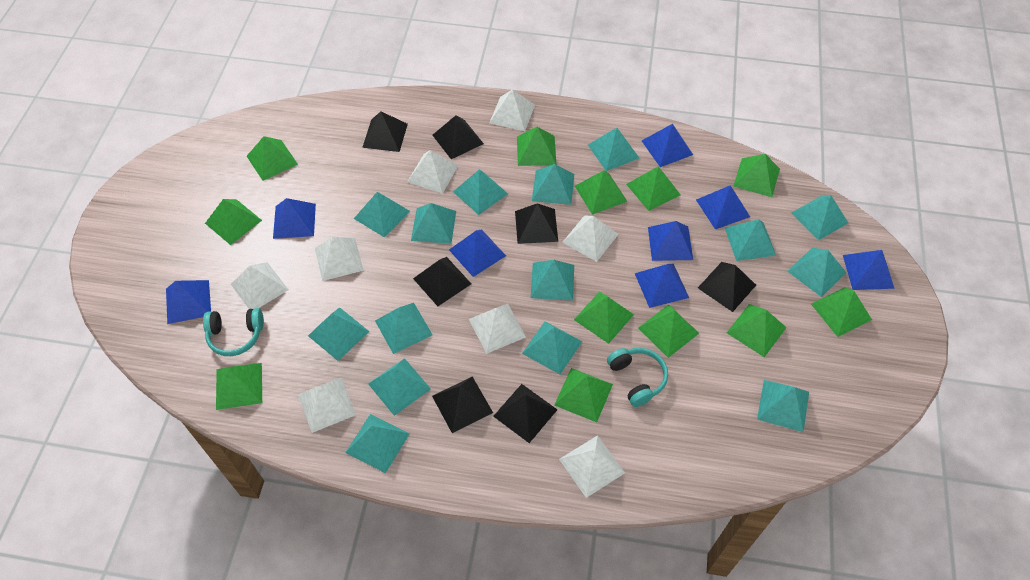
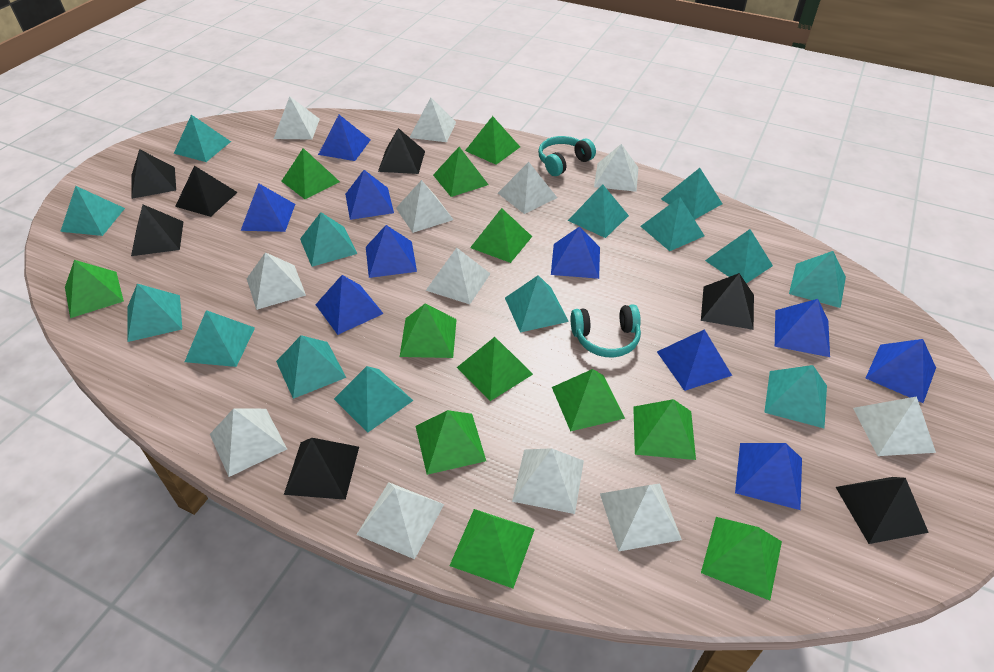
blue pyramid: [166,280,211,324] [273,198,316,239] [449,229,506,277] [635,264,689,308] [642,124,693,167] [648,221,693,261] [696,185,750,229] [843,250,895,290] = 8 -> [241,183,295,232] [315,275,384,335] [318,115,371,161] [345,170,394,220] [366,225,417,278] [551,226,600,279] [657,329,732,391] [735,443,802,510] [775,299,830,357] [866,339,936,403] = 10
turquoise pyramid: [308,307,370,361] [345,414,410,473] [354,192,410,238] [368,358,431,416] [375,303,432,354] [411,203,456,244] [453,169,508,215] [522,321,582,374] [531,260,574,300] [532,164,574,205] [588,128,639,171] [725,219,776,261] [757,380,809,432] [787,248,846,297] [791,195,848,240] = 15 -> [60,186,125,236] [127,284,182,342] [174,115,231,162] [185,310,255,367] [276,335,346,399] [300,212,357,267] [334,366,413,433] [505,275,569,332] [568,184,629,238] [640,197,705,251] [661,168,722,220] [705,229,773,284] [764,365,827,428] [789,251,846,308] = 14
white pyramid: [231,262,289,309] [298,378,356,433] [315,237,364,281] [407,150,459,194] [469,303,526,354] [489,89,535,131] [559,435,625,498] [562,216,618,262] = 8 -> [210,409,287,477] [247,252,306,310] [274,96,320,140] [357,482,444,559] [396,180,454,233] [410,97,456,142] [426,248,491,304] [498,162,557,214] [512,448,584,514] [594,144,638,192] [600,483,682,551] [853,396,936,456] = 12

